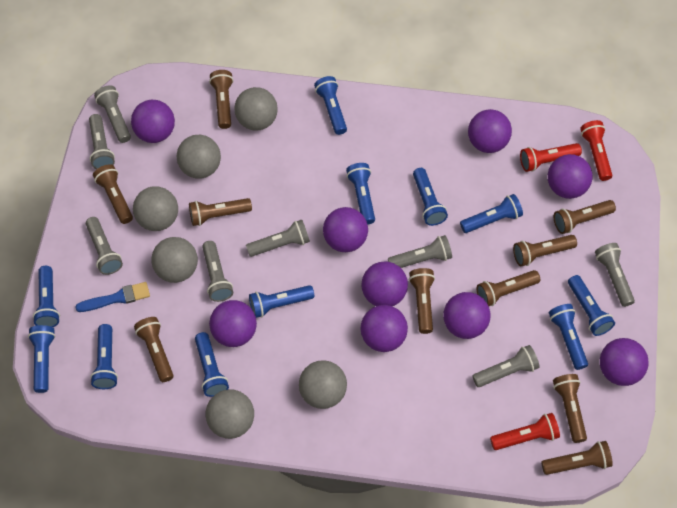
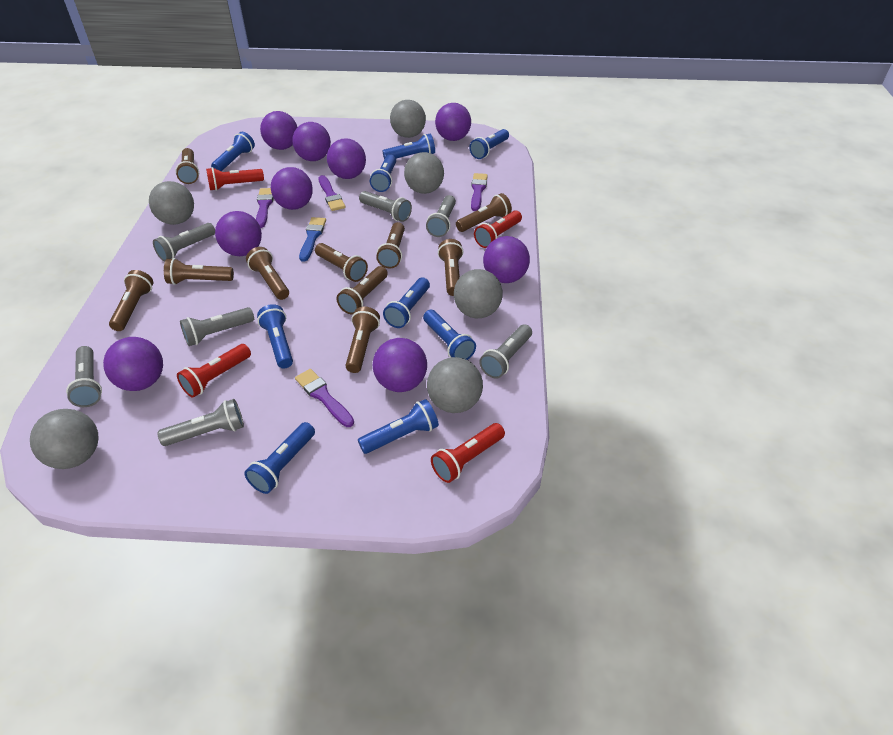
blue flashlight: [28,325,55,393] [33,266,60,327] [90,324,118,389] [195,332,229,397] [249,285,314,318] [314,76,347,135] [346,163,375,225] [413,168,448,226] [460,194,523,233] [549,304,588,370] [568,275,615,336] = 11 -> [211,132,255,171] [244,422,315,494] [257,304,293,369] [358,399,439,454] [370,155,396,192] [382,134,435,160] [383,278,430,328] [423,310,476,360] [469,129,509,159] = 9
grey flashlight: [86,217,123,275] [89,114,115,169] [94,85,131,143] [202,241,233,302] [246,220,310,257] [388,235,452,268] [472,345,540,387] [595,243,635,307] = 8 -> [66,346,102,407] [153,223,215,261] [157,399,244,446] [180,307,254,346] [359,191,412,222] [426,195,456,237] [479,324,532,379] = 7
purple brush: none = 0 -> [256,188,274,228] [295,369,354,427] [318,175,346,211] [471,173,488,211] = 4
red flashlight: [490,413,560,450] [520,143,582,172] [580,120,612,181] = 3 -> [177,344,251,398] [206,167,264,191] [431,423,505,483] [474,210,522,248] = 4

